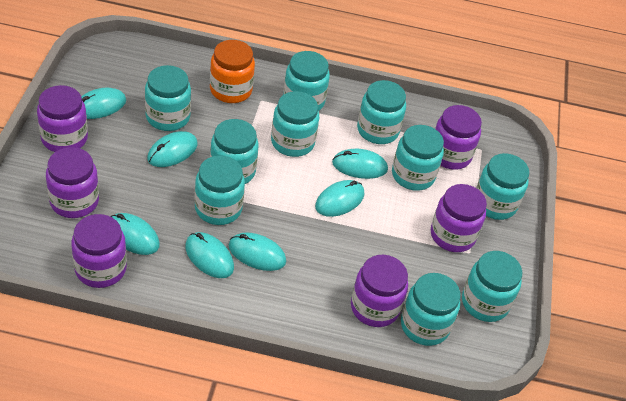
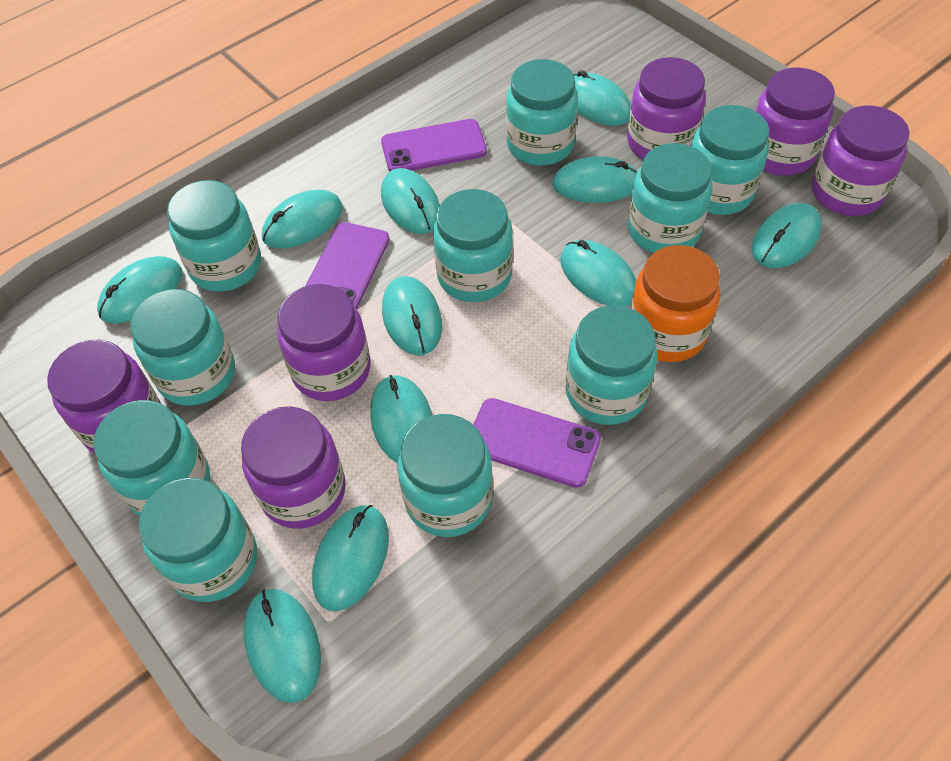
purple phone: none = 0 -> [305,222,390,309] [381,119,487,171] [473,398,601,488] = 3
turquoise mouse: [81,88,126,119] [111,213,160,255] [147,131,198,167] [185,232,234,278] [229,232,286,271] [315,180,364,217] [332,149,388,179] = 7 -> [97,256,182,324] [244,589,321,703] [262,190,343,248] [312,505,389,611] [370,375,433,463] [381,168,440,234] [382,276,442,355] [552,156,637,203] [560,240,636,307] [573,70,631,126] [752,203,822,268] = 11

